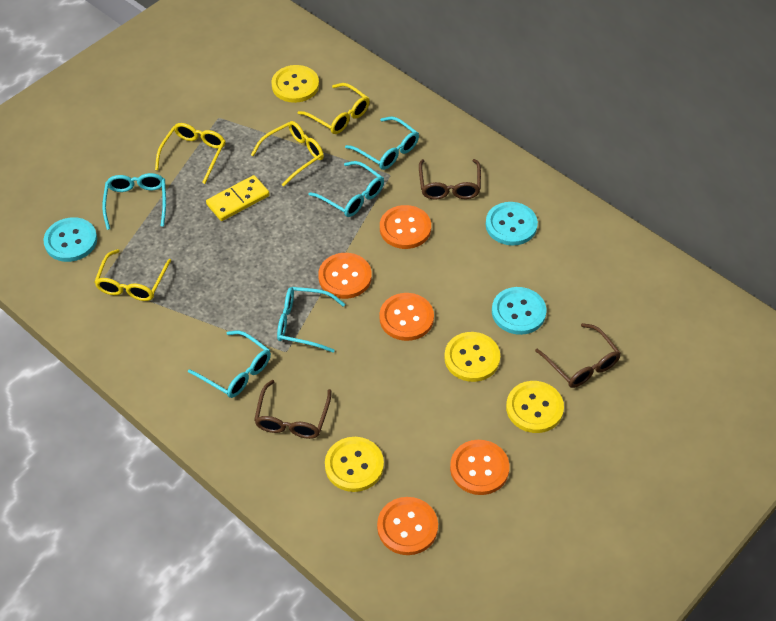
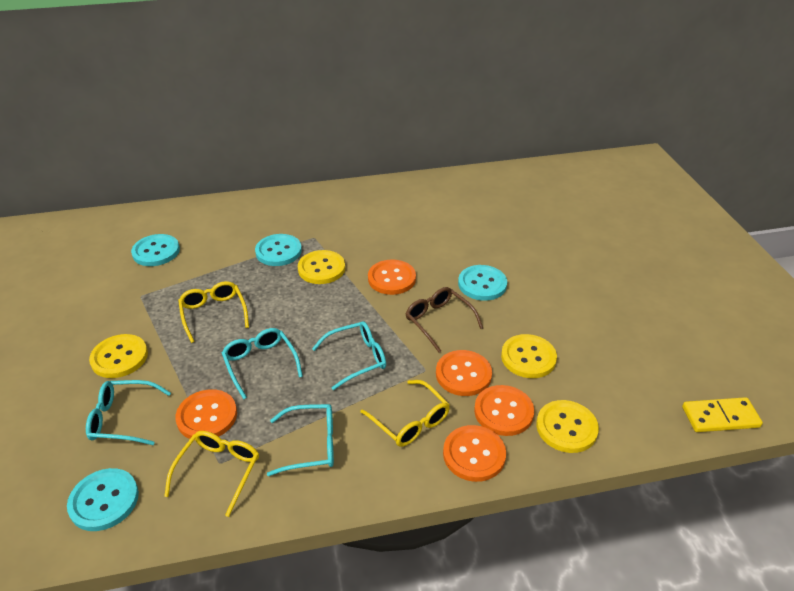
brown glasses: [254,380,332,439] [419,159,481,200] [535,323,621,388] = 3 -> [406,287,483,352] = 1
turquoise button: [43,217,97,262] [485,202,538,246] [492,287,546,335] = 3 -> [67,468,139,531] [131,234,180,266] [255,234,302,266] [458,265,507,301] = 4
turquoise glasses: [102,173,166,230] [188,331,271,398] [277,287,345,353] [309,161,384,217] [345,116,419,170] = 5 -> [86,380,171,445] [222,328,303,399] [267,404,334,476] [312,321,386,390] = 4
yellow glasses: [94,249,172,301] [155,123,225,184] [251,121,324,187] [298,83,370,134] = 4 -> [164,431,259,517] [178,281,249,343] [360,380,450,447] = 3

